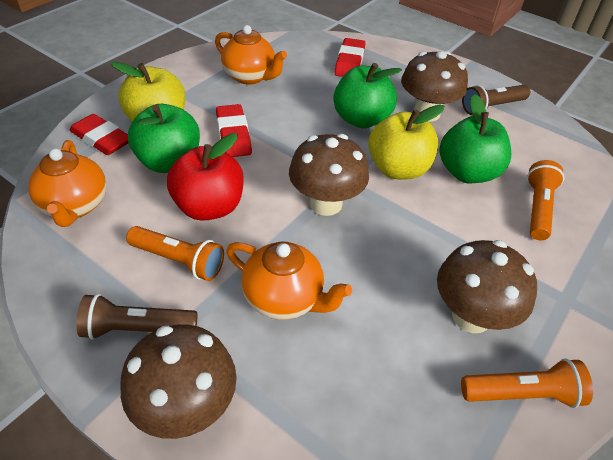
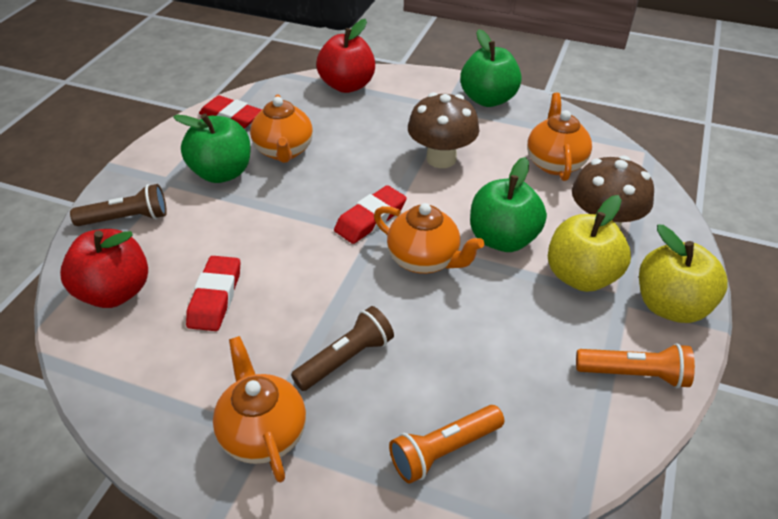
brown mushroom: [121,324,237,439] [289,134,369,216] [401,51,468,122] [437,240,537,333] = 4 -> [408,92,479,168] [572,156,654,229] = 2
orange flashlight: [126,226,224,281] [461,358,593,408] [527,160,564,240] = 3 -> [389,405,504,484] [576,343,695,388] = 2
orange teapot: [28,140,106,227] [215,25,287,85] [226,241,352,320] = 3 -> [213,336,306,483] [250,94,313,163] [374,203,484,274] [527,93,592,181] = 4
red apple: [167,133,244,221] = 1 -> [60,229,148,308] [316,19,375,93] = 2

